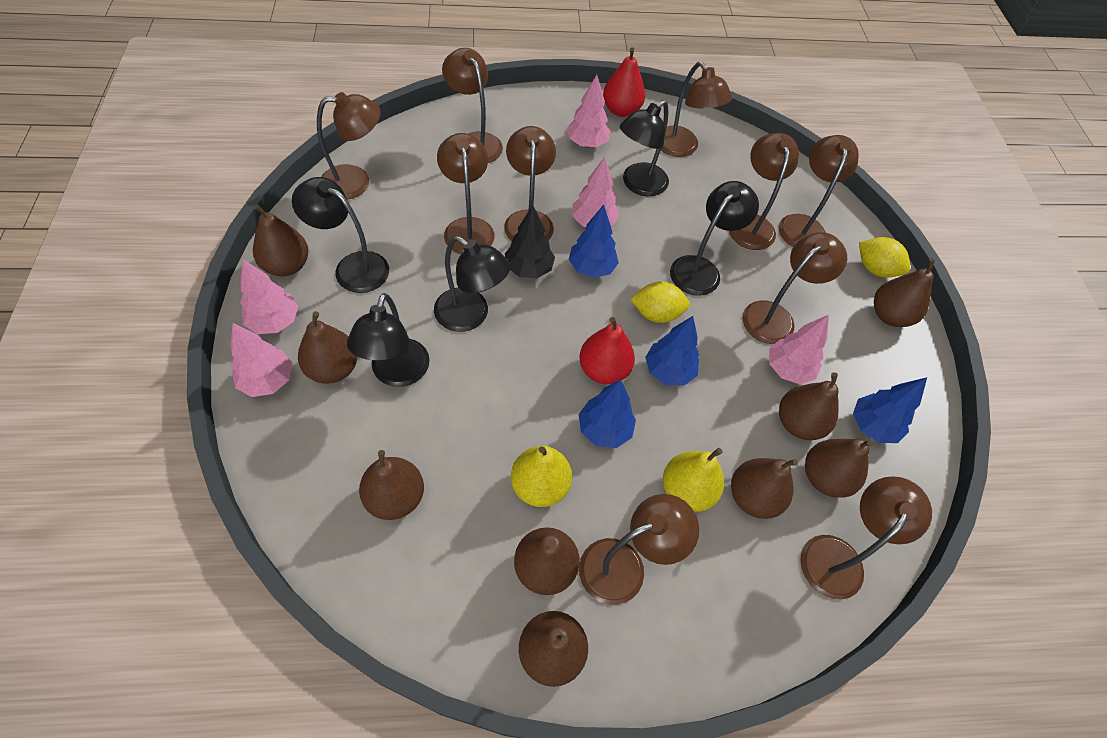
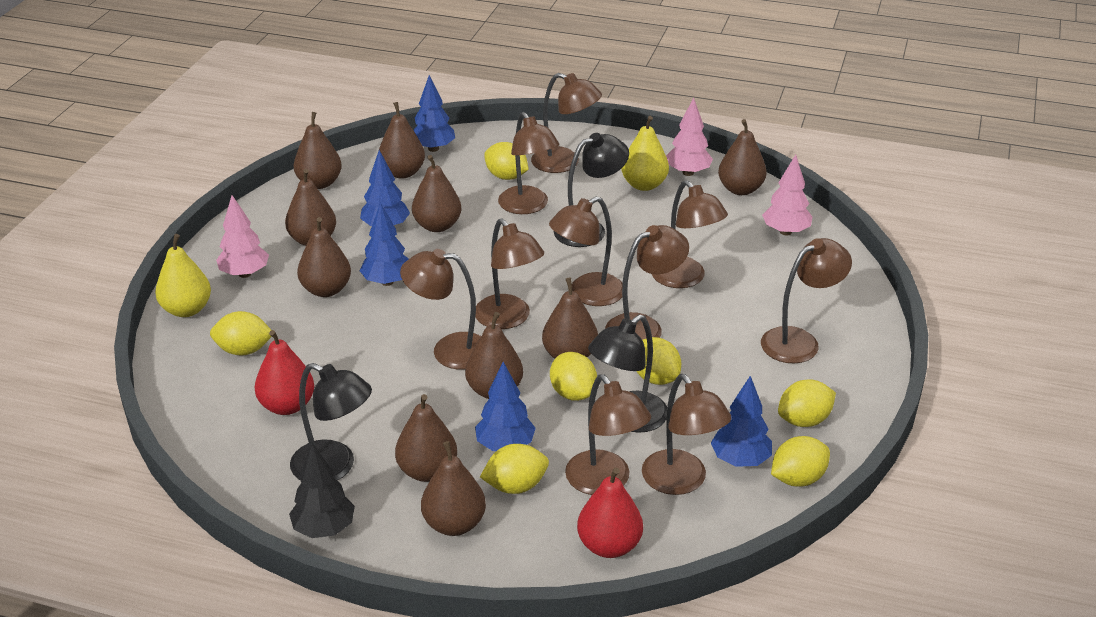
black lamp: [292,177,389,293] [347,293,430,387] [434,236,510,332] [620,100,669,196] [670,181,759,296] = 5 -> [290,363,372,481] [554,133,629,247] [588,315,667,433] = 3
blue tree: [569,205,619,278] [579,379,636,448] [645,316,699,386] [853,377,927,443] = 4 -> [360,150,410,226] [360,202,409,286] [413,75,455,152] [475,362,536,451] [711,376,772,467] = 5
brown pear: [253,204,309,276] [298,311,358,384] [359,450,424,520] [514,527,580,595] [519,611,588,687] [731,458,798,519] [779,372,839,440] [805,439,874,498] [874,258,935,327] = 9 -> [285,169,336,246] [294,112,342,189] [297,217,351,297] [379,102,425,178] [395,394,457,482] [412,155,462,232] [421,441,486,536] [465,312,523,399] [542,278,598,359] [718,119,767,195] = 10
pink tree: [230,323,292,397] [240,259,298,334] [567,75,611,148] [572,157,619,227] [769,315,829,384] = 5 -> [216,195,269,278] [666,98,713,176] [762,155,812,236] = 3
yellow lemon: [630,281,690,323] [859,237,910,278] = 2 -> [210,311,272,355] [480,444,549,494] [484,142,529,180] [550,352,597,401] [637,337,681,385] [771,436,830,486] [778,379,836,427] = 7

